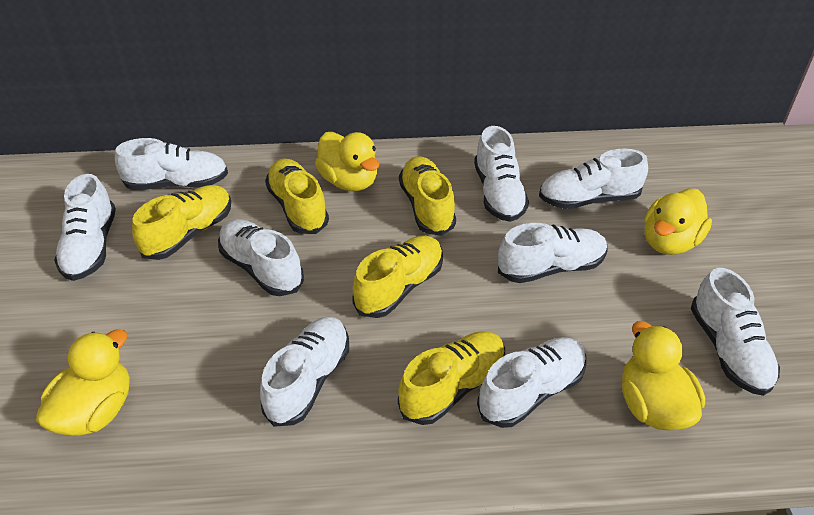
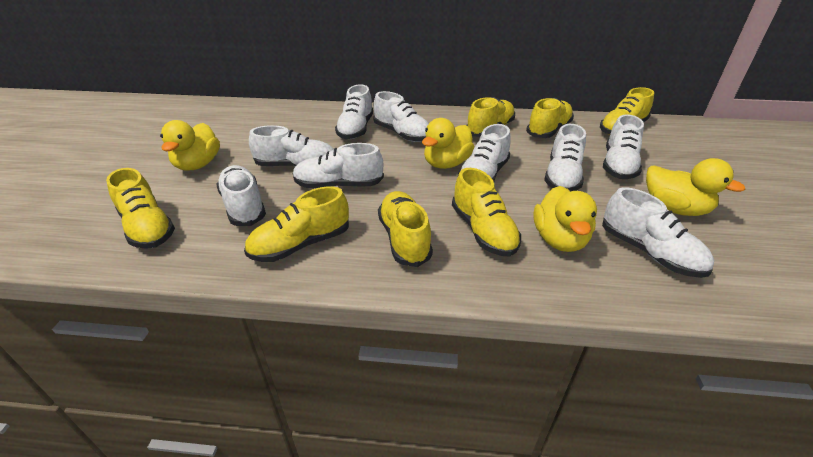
yellow shoe: [132,185,231,260] [265,158,329,234] [352,236,443,318] [398,331,505,425] [399,156,456,236] = 5 -> [106,168,175,249] [244,186,349,262] [378,191,433,267] [452,168,521,257] [467,97,515,137] [526,98,574,138] [600,87,654,135] = 7

